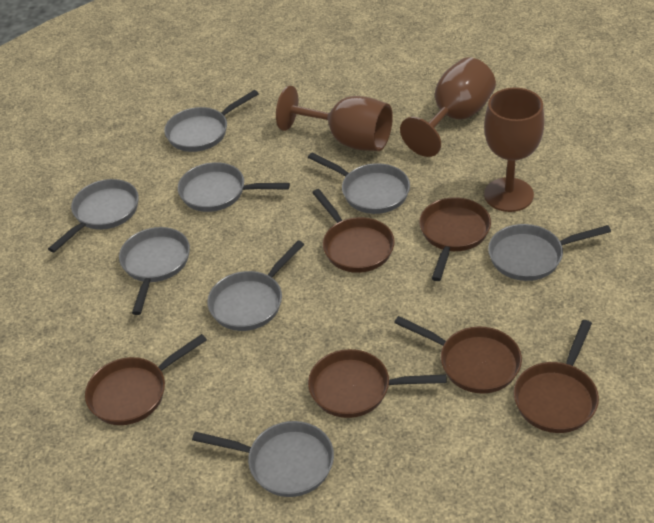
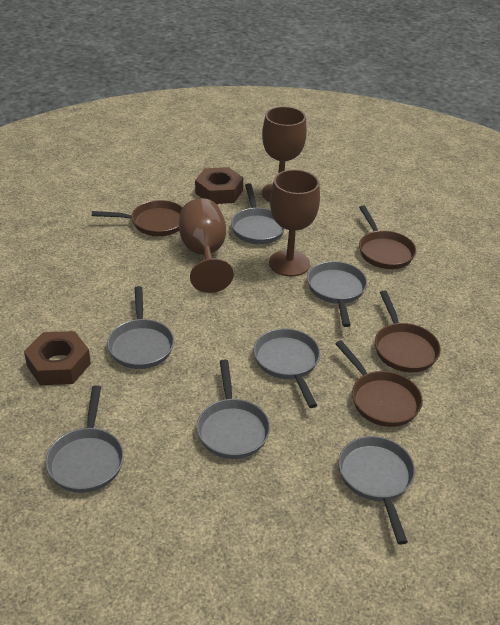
brown nut: none = 0 -> [24,331,91,385] [195,167,243,204] = 2
brown pan: [85,334,207,425] [308,349,447,418] [312,189,395,273] [394,316,522,394] [419,197,491,281] [514,320,599,433] = 6 -> [92,200,183,236] [335,340,423,427] [359,205,416,269] [375,291,441,373] = 4
grey pan: [48,179,139,253] [119,227,190,315] [164,90,259,152] [178,162,290,212] [192,421,334,497] [207,240,304,331] [308,152,410,214] [488,224,611,281] = 8 -> [45,385,124,493] [107,286,174,369] [197,360,270,459] [231,183,285,244] [254,328,320,408] [307,261,367,327] [338,436,415,544] = 7

